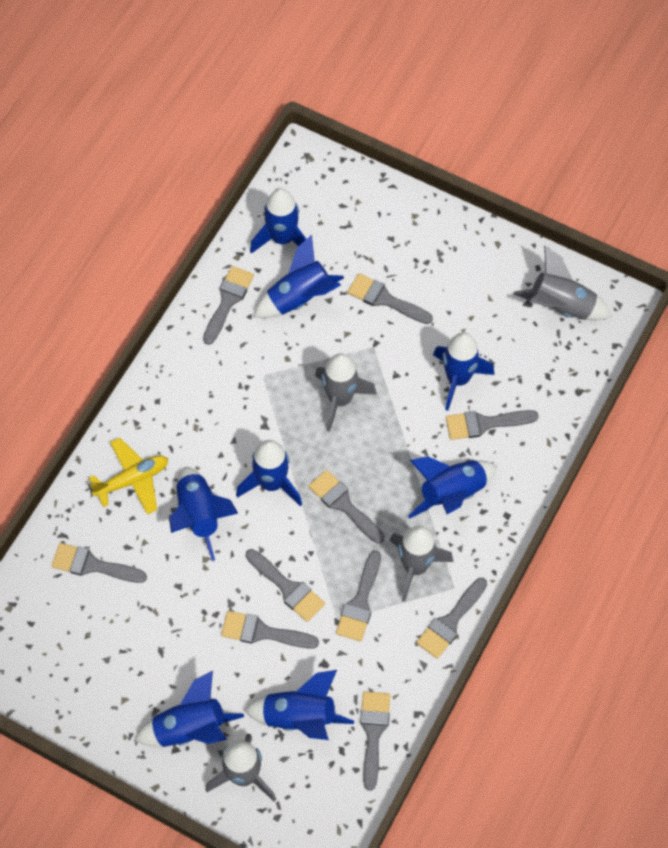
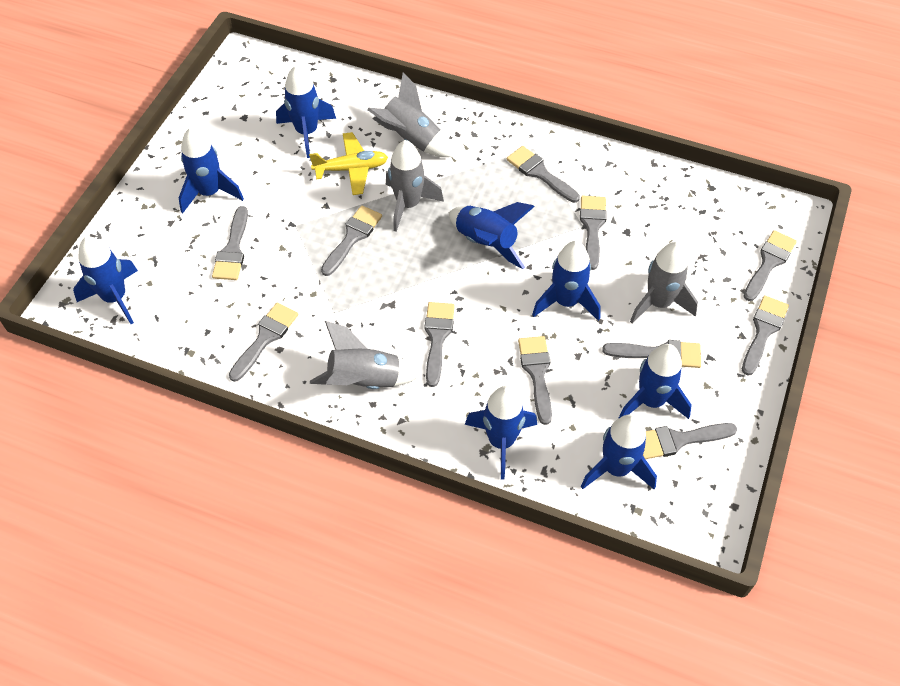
grey brush: [51,543,147,583] [203,266,254,345] [221,611,319,649] [246,549,325,622] [308,470,384,544] [336,550,381,642] [347,273,433,324] [360,691,390,791] [416,578,487,659] [446,410,539,440] = 10 -> [212,206,248,280] [229,303,298,382] [321,205,382,276] [425,302,455,387] [507,146,580,203] [518,336,552,425] [580,196,607,270] [602,340,701,368] [643,423,737,459] [742,295,789,376] [743,230,797,301] = 11

